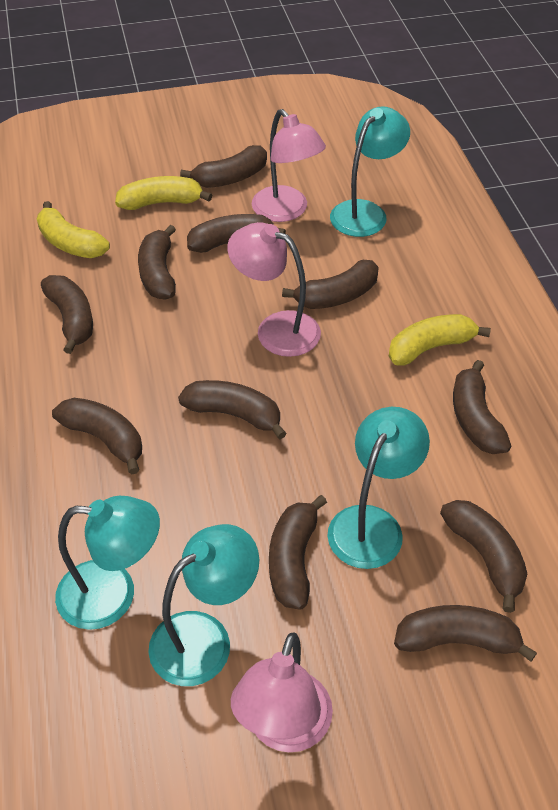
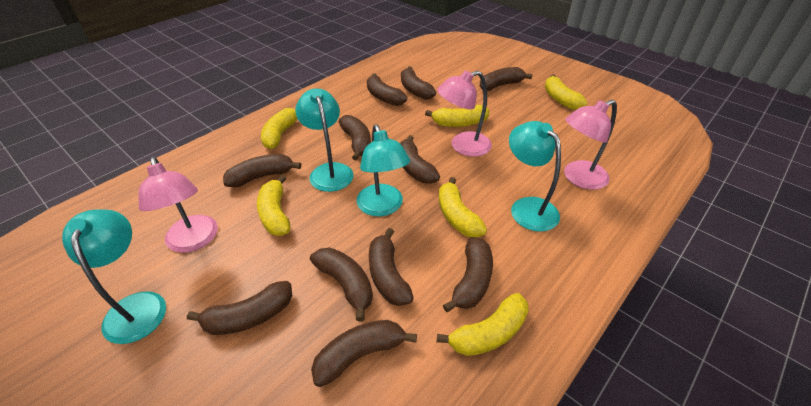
yellow banana: [37,201,110,258] [115,176,212,210] [389,314,491,365] = 3 -> [257,175,290,236] [261,108,297,149] [425,105,490,127] [437,293,529,356] [439,177,487,237] [545,74,588,110] = 6

